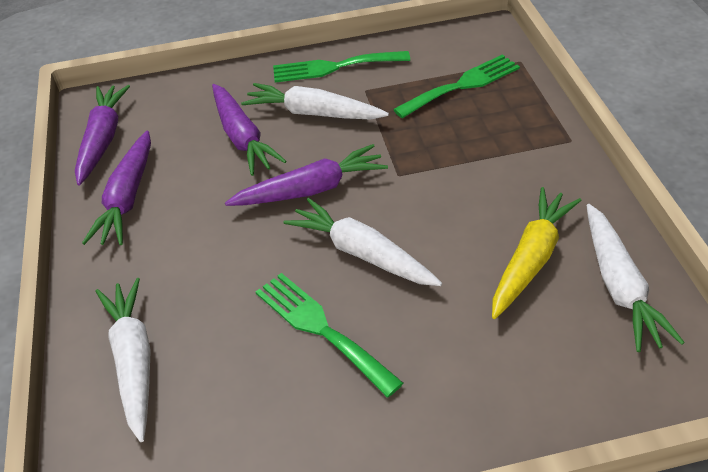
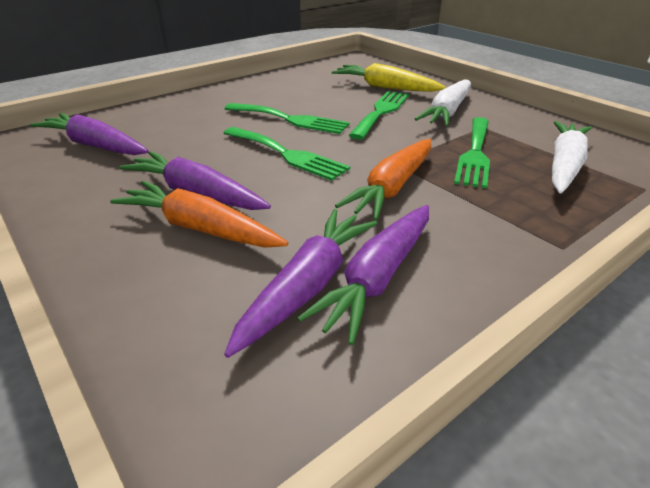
green fork: [255,273,403,397] [273,51,410,83] [393,54,520,118] = 3 -> [223,127,350,181] [224,103,350,134] [349,91,409,140] [454,117,490,189] = 4
orange carrot: none = 0 -> [110,181,288,247] [335,139,431,220] = 2
white carrot: [95,278,151,442] [241,83,389,119] [283,198,442,286] [586,204,685,352] = 4 -> [415,79,471,126] [552,121,592,193] = 2

